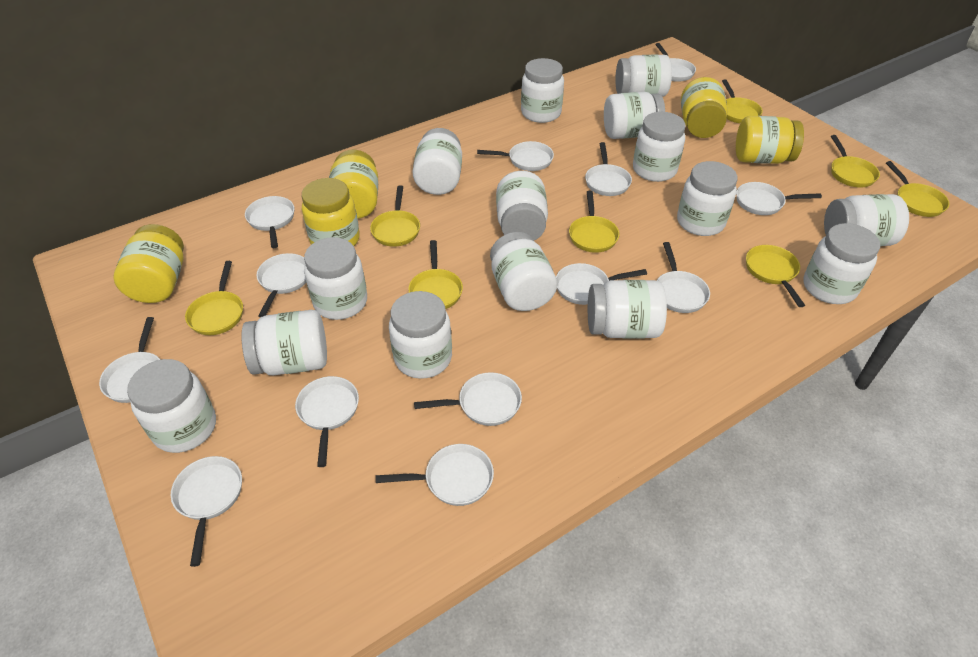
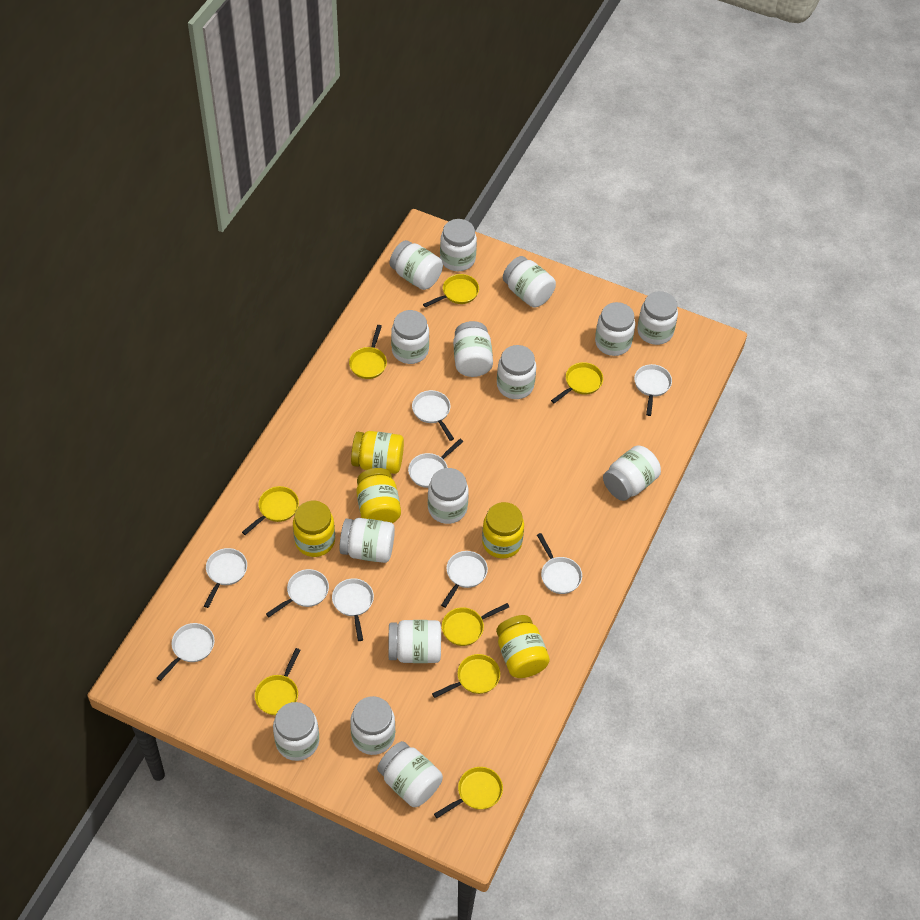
white pan: [99,317,161,403] [171,456,242,567] [245,196,294,248] [256,253,306,318] [295,376,359,467] [376,444,494,506] [414,372,522,426] [477,141,554,171] [556,263,647,305] [585,142,632,196] [655,43,696,82] [657,242,710,313] [736,182,822,215] = 13 -> [157,623,215,681] [204,548,247,608] [266,569,329,617] [332,578,374,641] [408,439,463,488] [412,390,454,441] [441,551,488,608] [537,533,582,594] [634,364,672,416] = 9

